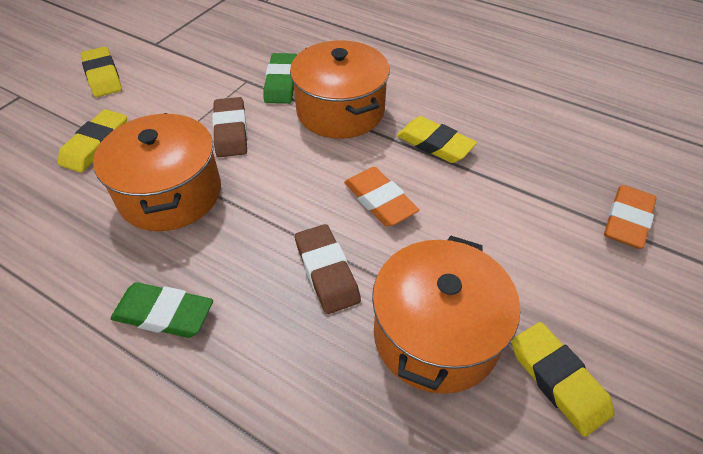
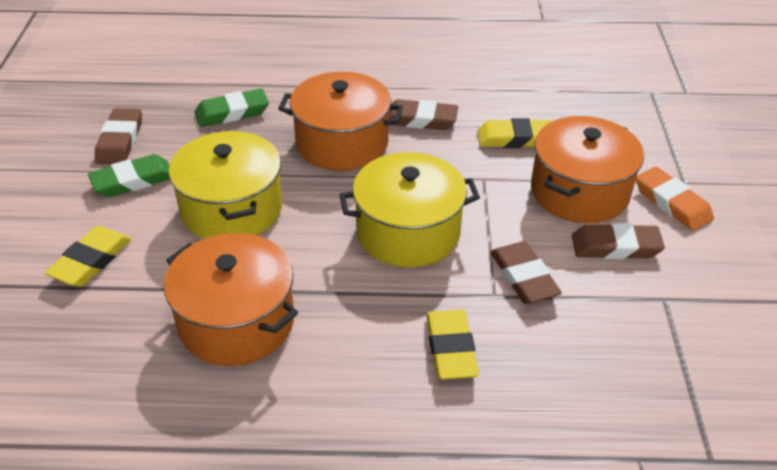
brown eraser: [212,97,247,157] [295,224,361,314] = 2 -> [95,108,142,164] [389,99,458,130] [490,241,562,304] [572,223,665,259] = 4
orange eraser: [344,167,419,226] [604,185,656,249] = 2 -> [636,167,714,231] = 1
yellow eraser: [58,109,127,173] [81,47,122,97] [397,116,477,163] [512,322,614,437] = 4 -> [45,226,131,287] [426,310,479,379] [477,118,552,148] = 3
yellow pot: none = 0 -> [168,131,282,239] [339,152,480,268] = 2

